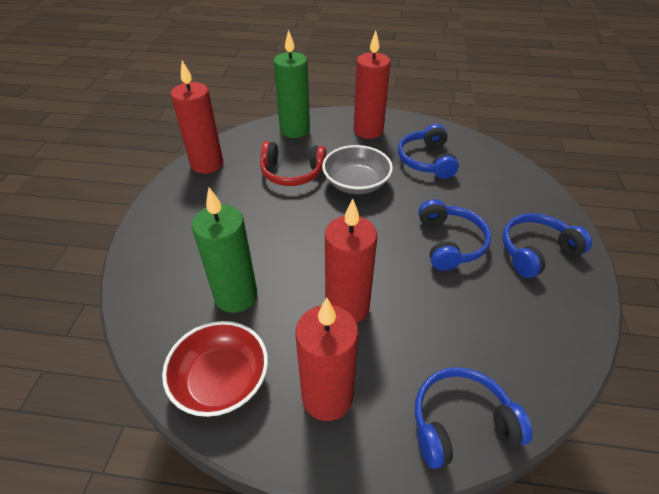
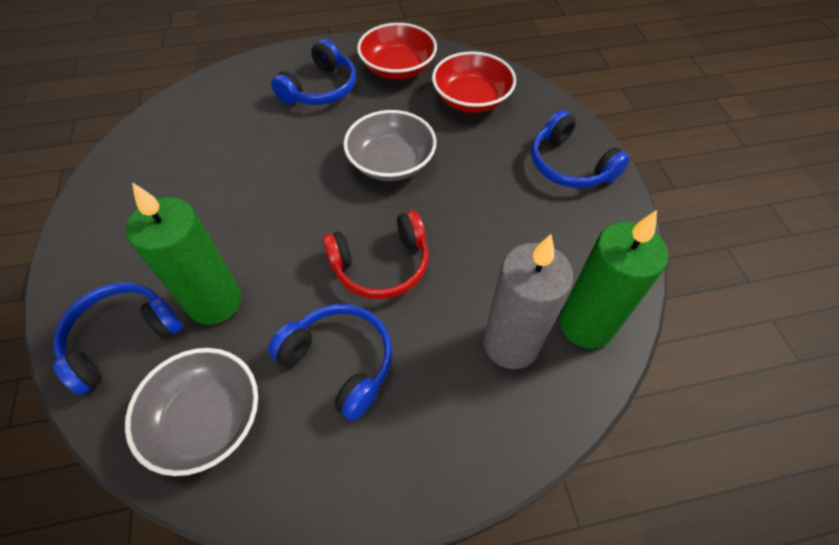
grey bowl: [322,145,393,194] = 1 -> [125,348,258,476] [343,110,437,181] = 2
grey candle: none = 0 -> [484,234,573,369] = 1
red bowl: [162,321,268,417] = 1 -> [357,23,437,79] [432,51,516,113] = 2
red candle: [171,61,223,174] [295,298,359,421] [325,199,377,323] [354,31,390,139] = 4 -> none = 0

